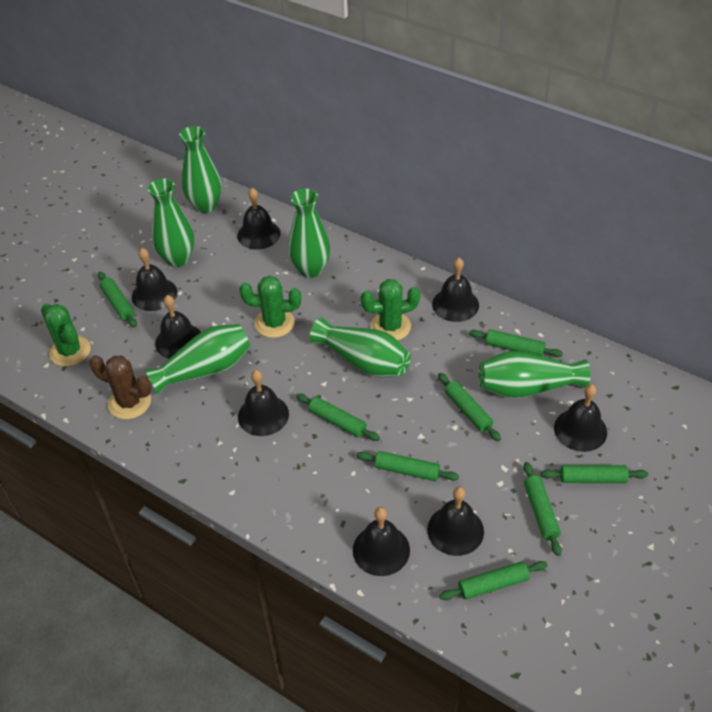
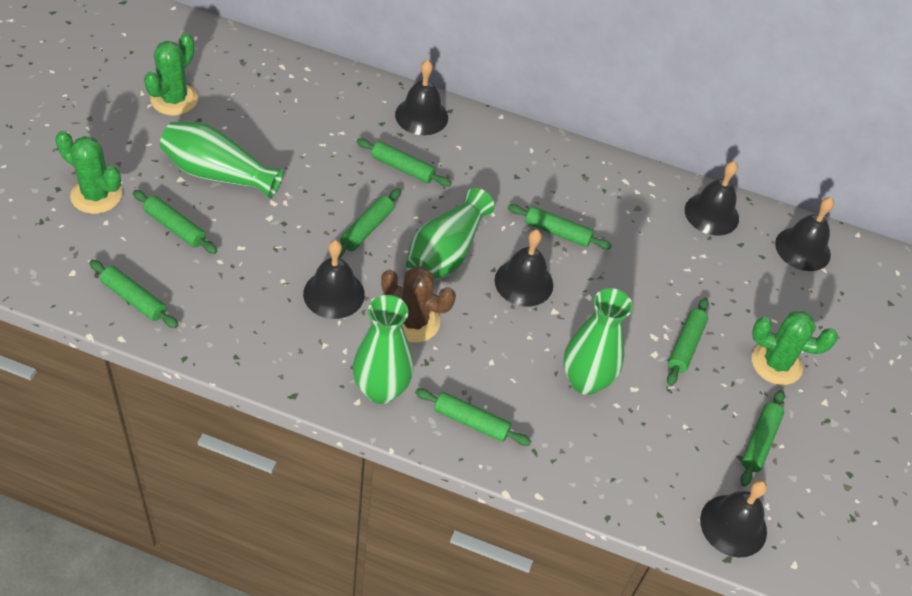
black bell: [132,248,177,311] [155,295,201,359] [237,188,281,250] [238,370,289,436] [353,507,410,576] [427,487,484,556] [432,258,479,322] [554,384,607,452] = 8 -> [303,240,365,319] [395,60,448,135] [494,230,553,307] [685,161,739,235] [700,480,767,558] [775,197,834,271] = 6
green vase: [145,324,250,395] [148,179,194,267] [179,126,222,213] [288,189,330,278] [310,318,411,377] [479,351,591,398] = 6 -> [160,122,283,199] [353,295,414,404] [406,188,495,280] [563,288,633,395] = 4

